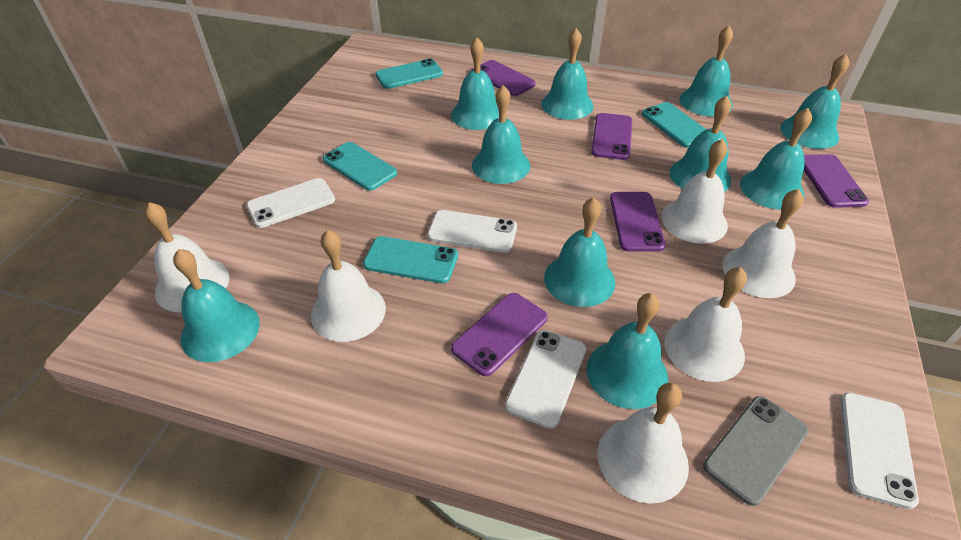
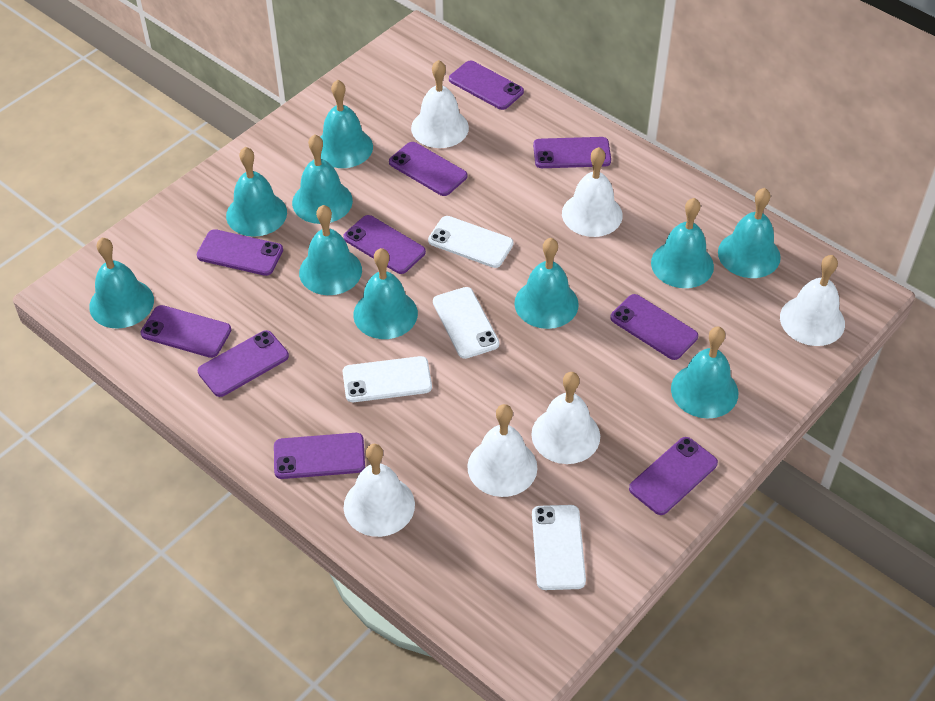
grey phone: [703,396,809,506] = 1 -> none = 0
purple phone: [451,293,548,376] [471,60,536,96] [591,113,632,160] [610,192,666,252] [804,154,869,208] = 5 -> [141,305,231,358] [197,229,283,276] [198,330,289,397] [274,433,365,479] [343,215,426,274] [389,142,467,196] [449,60,524,110] [533,137,611,168] [610,294,698,360] [629,437,718,515] = 10
turquoise phone: [323,142,397,191] [363,236,458,283] [375,59,443,89] [642,102,706,148] = 4 -> none = 0

